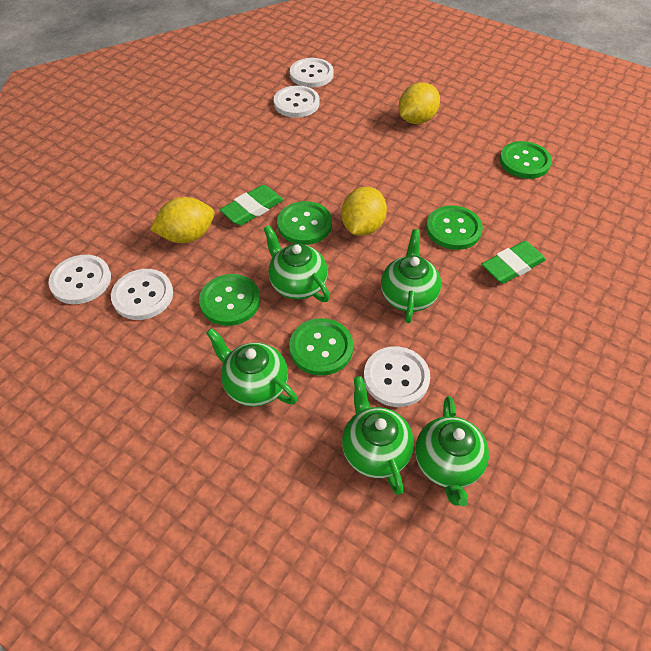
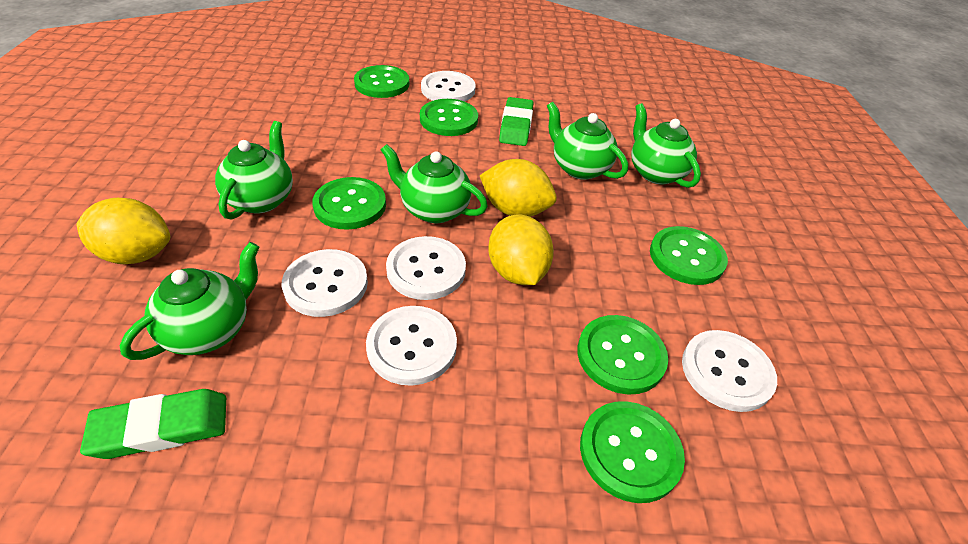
green button: [199,274,260,326] [277,201,332,245] [289,318,353,376] [426,205,483,250] [499,141,552,179] = 5 -> [312,177,386,230] [354,65,409,98] [420,99,478,136] [577,315,668,395] [580,401,685,503] [650,226,728,285] = 6

